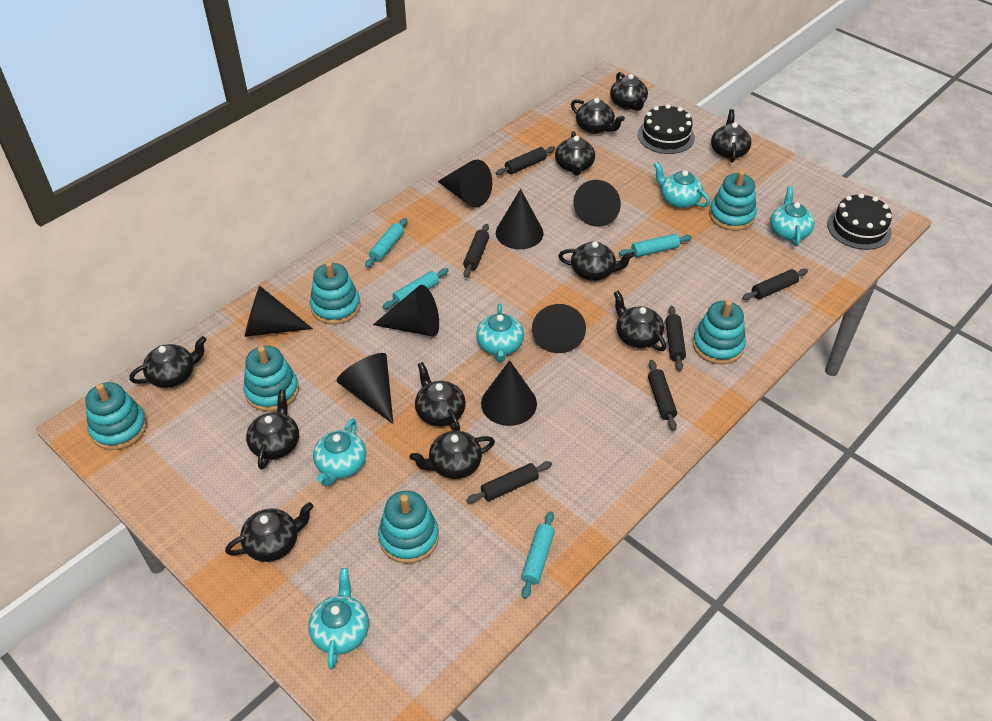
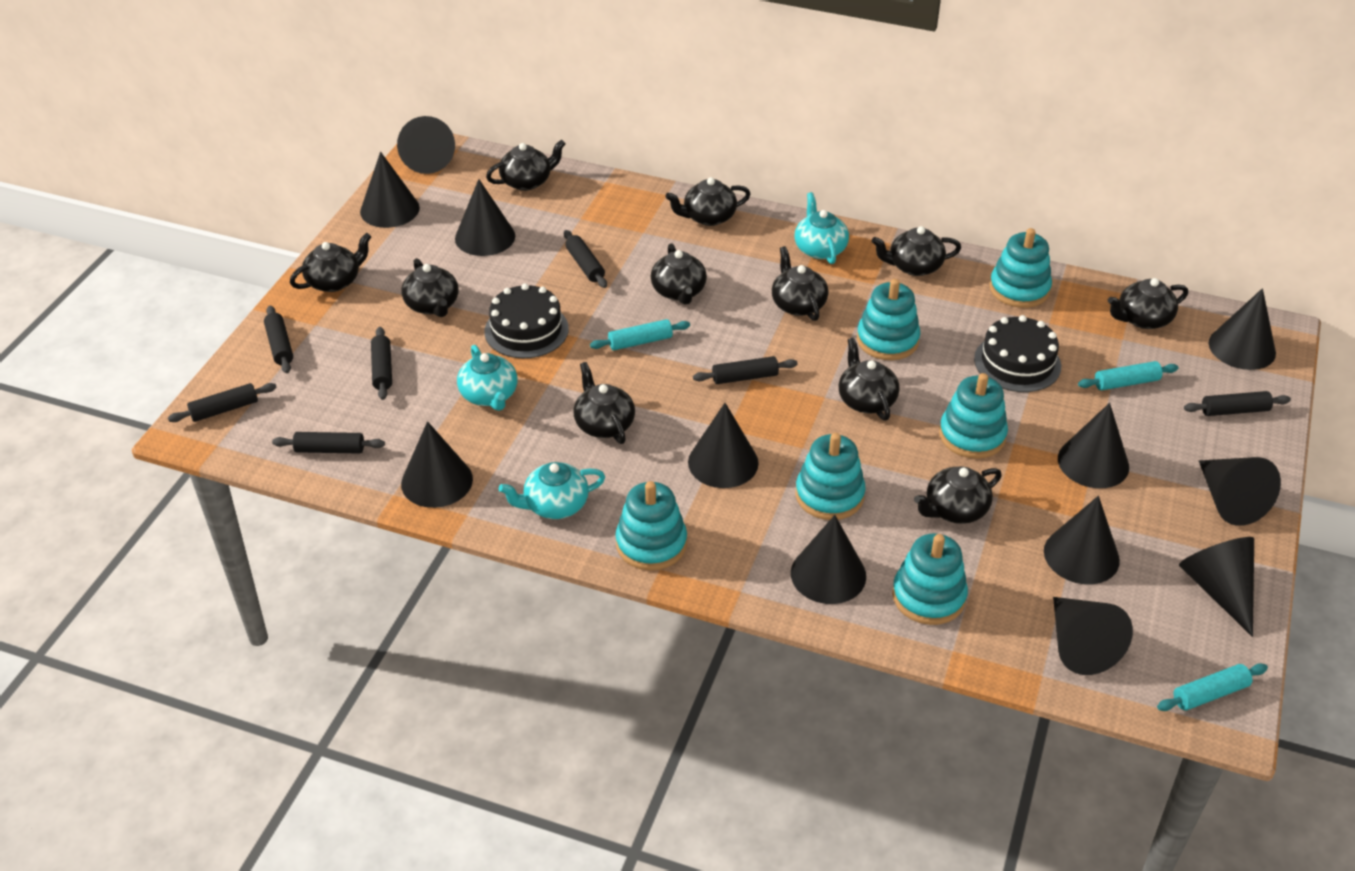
black cone: [245,286,313,337] [337,353,393,424] [373,285,439,337] [438,160,492,207] [481,360,537,426] [496,189,544,249] [532,304,586,353] [573,180,621,227] = 8 -> [360,152,420,228] [397,116,455,174] [401,421,473,508] [455,179,515,256] [688,403,759,488] [791,515,866,604] [1044,496,1120,584] [1053,597,1133,675] [1058,403,1129,488] [1179,537,1254,637] [1199,457,1281,526] [1209,288,1276,370] = 12
black rolling pin: [463,224,489,278] [466,461,552,503] [496,146,555,175] [648,360,677,431] [665,306,686,371] [742,269,808,300] = 6 -> [168,383,277,422] [264,306,293,373] [272,432,385,454] [371,327,392,400] [564,230,607,288] [693,356,797,384] [1184,391,1291,416] = 7
turquoise rolling pin: [365,218,407,268] [383,268,449,309] [521,511,555,599] [619,234,692,257] = 4 -> [590,319,690,350] [1078,361,1179,390] [1157,663,1268,711] = 3
turquoise teapot: [308,568,369,669] [313,419,366,487] [476,303,524,362] [654,162,710,208] [770,186,814,246] = 5 -> [457,345,518,411] [499,462,605,519] [794,192,849,264] = 3

